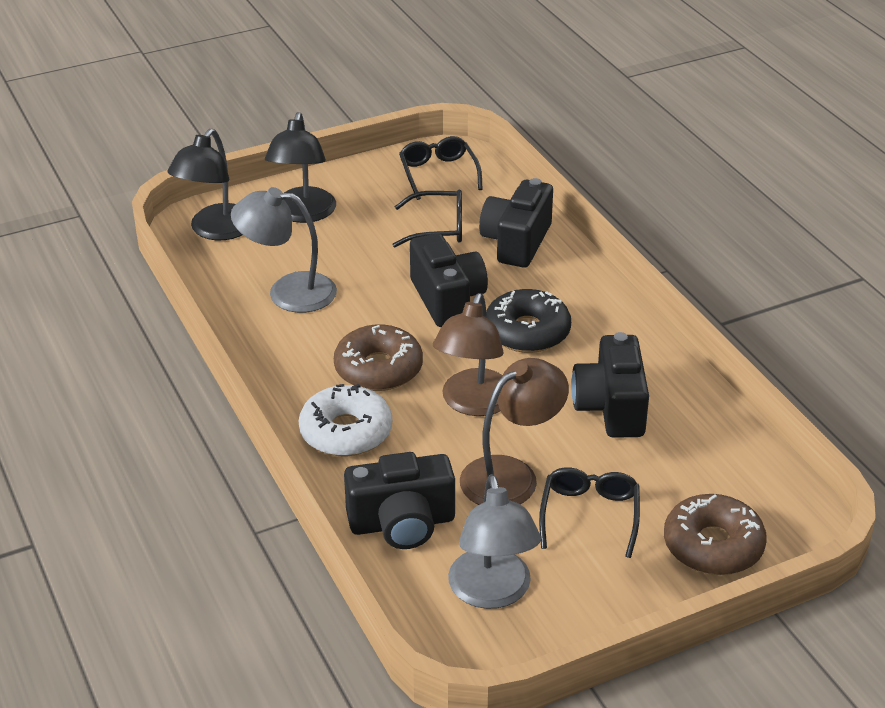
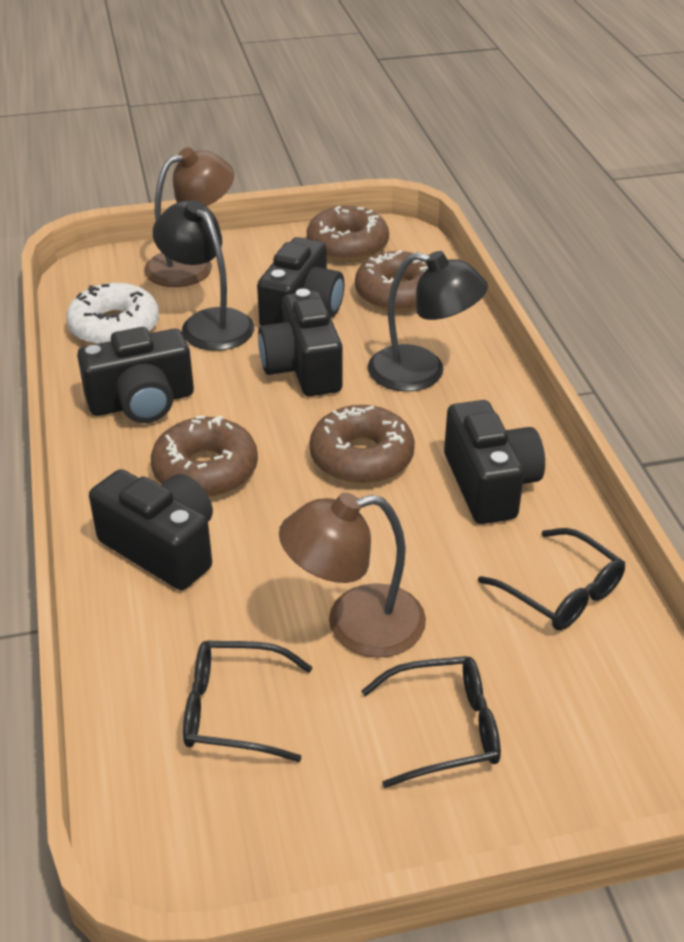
black camera: [344,452,455,549] [410,234,488,327] [479,178,553,268] [571,332,649,438] = 4 -> [77,327,194,423] [89,469,213,590] [257,237,345,326] [258,289,343,396] [444,400,545,524] = 5
black donut: [486,289,571,353] = 1 -> none = 0
brown donut: [334,325,423,391] [664,494,767,575] = 2 -> [151,415,258,497] [307,206,389,262] [309,405,415,484] [355,250,428,312] = 4
grey lamp: [231,187,337,313] [448,474,541,609] = 2 -> none = 0

